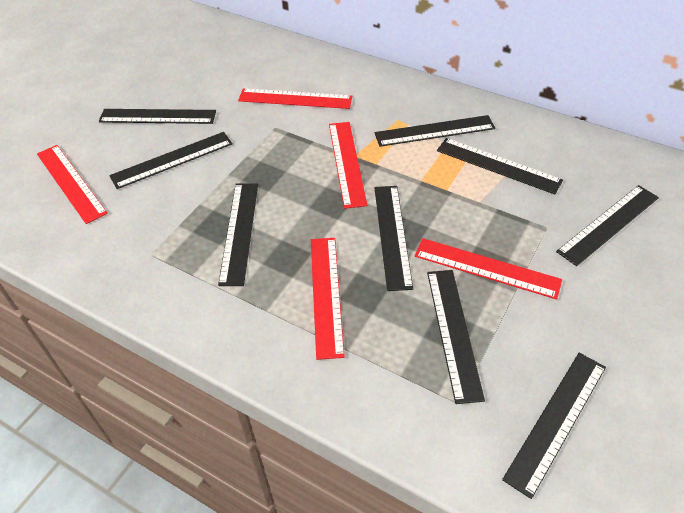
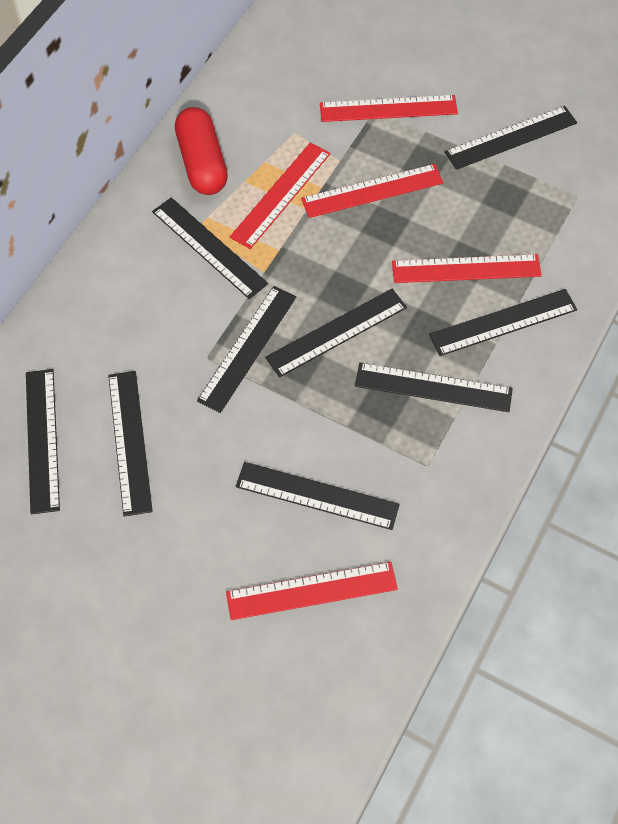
red capsule: none = 0 -> [175,107,228,195] = 1

